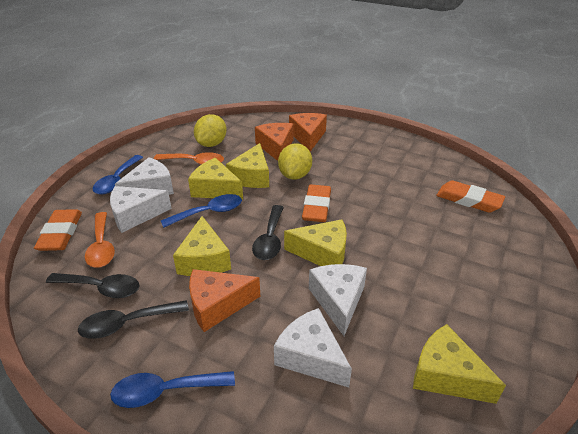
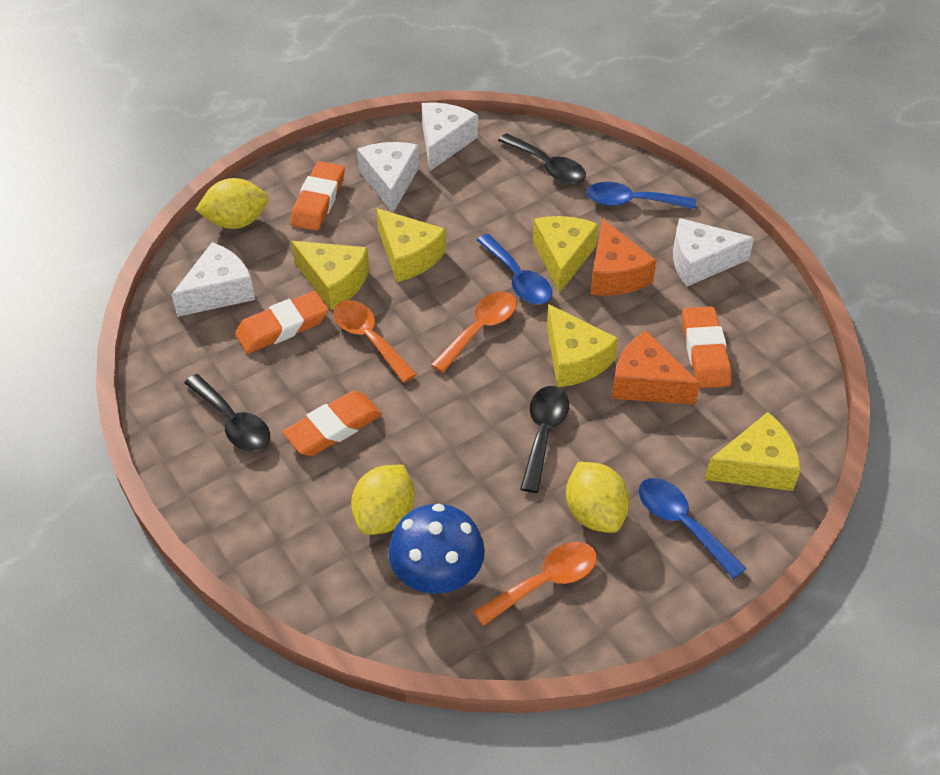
blue mushroom: none = 0 -> [388,504,485,594] = 1
orange cheese: [189,269,260,332] [255,123,293,161] [289,113,327,151] = 3 -> [590,219,657,296] [612,331,700,405] = 2
orange eraser: [34,209,82,251] [302,184,331,222] [436,181,505,213] = 3 -> [235,291,328,354] [283,391,382,456] [290,161,345,231] [682,306,731,388] = 4
orange spoon: [85,212,115,268] [154,152,224,165] = 2 -> [333,300,417,383] [431,291,517,373] [473,542,597,626] = 3
yellow lemon: [194,114,227,147] [278,143,312,180] = 2 -> [196,178,269,229] [351,465,415,535] [566,462,629,533] = 3

